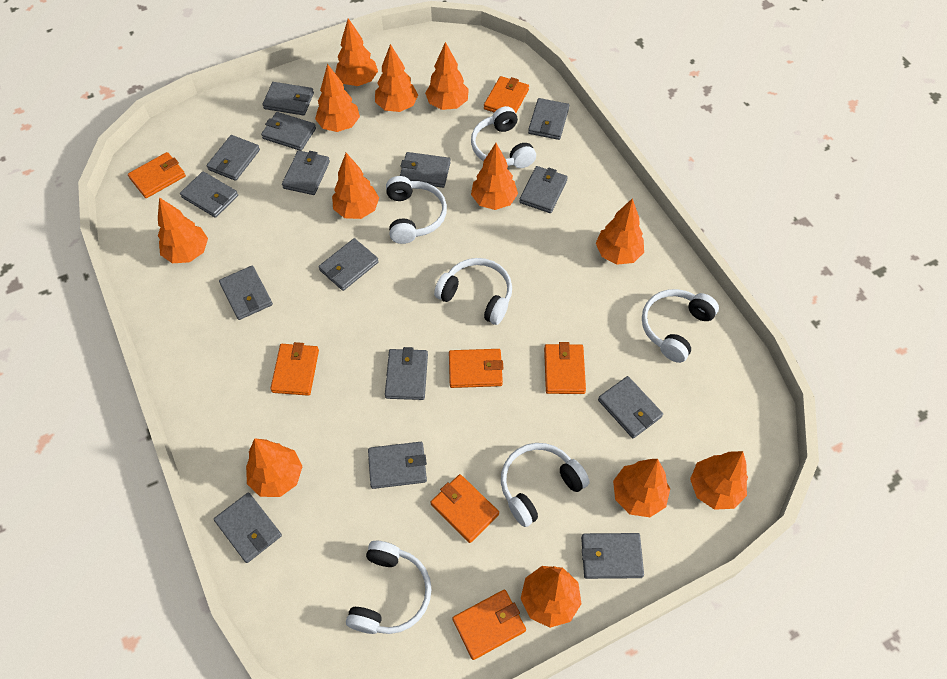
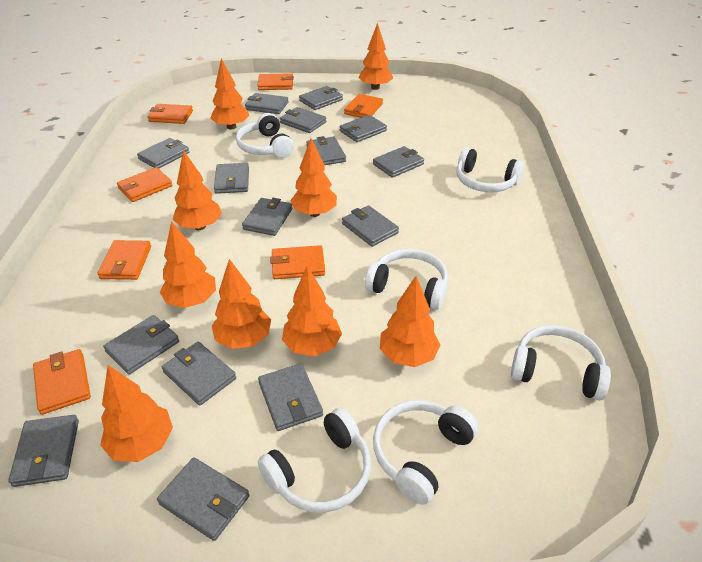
orange tree: [158,197,208,263] [246,438,303,497] [315,64,360,132] [332,153,379,219] [335,18,378,86] [375,44,418,112] [425,42,469,110] [471,143,518,210] [521,566,581,628] [596,198,644,265] [613,459,670,517] [690,451,748,510] = 12 -> [100,365,173,462] [160,221,216,308] [172,150,222,230] [210,58,250,129] [212,259,271,349] [282,266,342,356] [290,138,337,217] [358,23,393,90] [380,276,440,367] = 9

